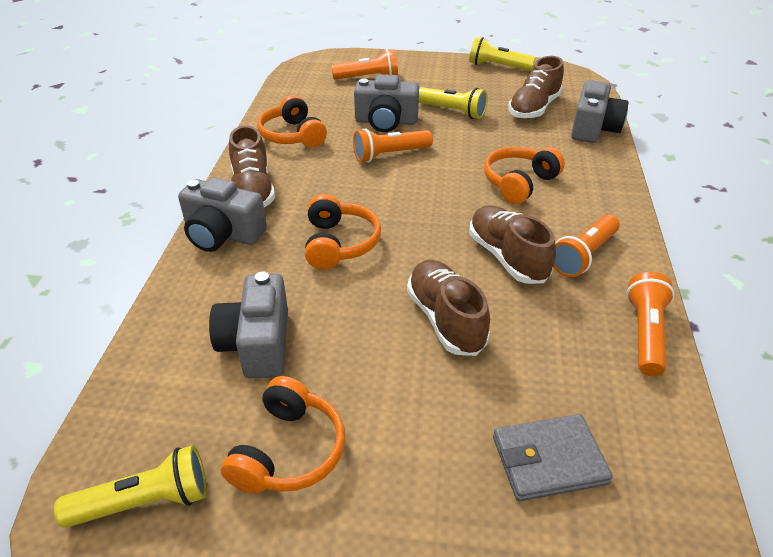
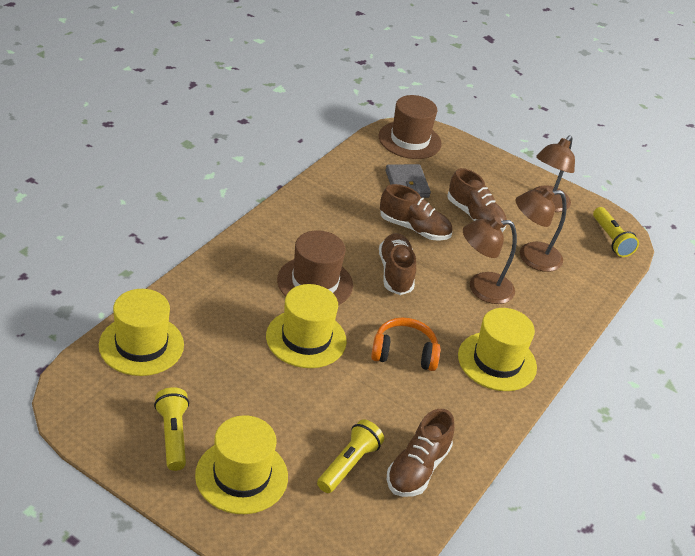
brown hat: none = 0 -> [277,230,353,305] [379,95,442,159] = 2
brown lamp: none = 0 -> [463,217,517,304] [516,188,567,272] [533,135,575,212] = 3
grey camera: [178,177,267,252] [209,272,288,378] [354,74,419,132] [571,80,629,143] = 4 -> none = 0
orange flashlight: [331,49,398,80] [353,128,433,163] [553,214,620,277] [626,272,675,376] = 4 -> none = 0
orange headphones: [221,376,345,494] [257,95,327,147] [305,194,381,269] [484,147,565,204] = 4 -> [371,318,441,371] = 1
yellow hat: none = 0 -> [99,289,184,376] [195,415,288,514] [266,284,347,368] [458,308,537,391] = 4

